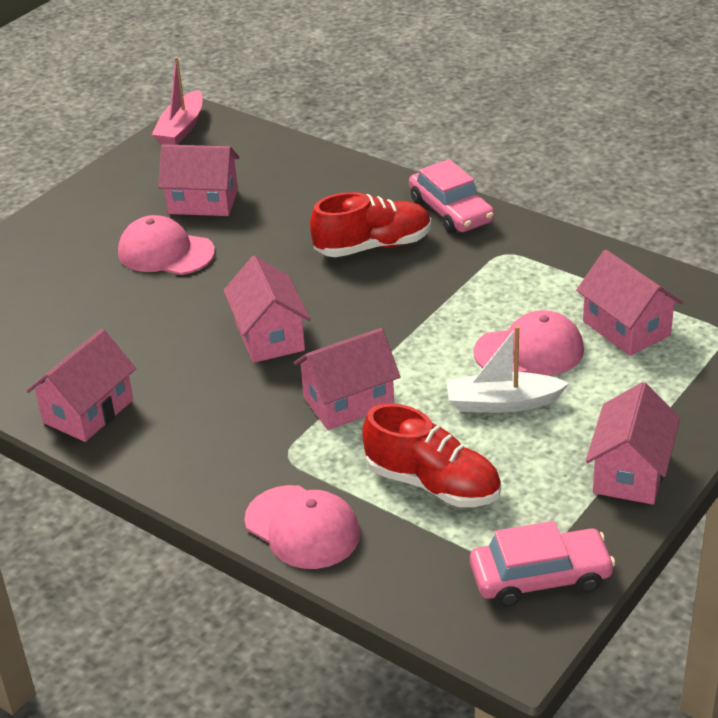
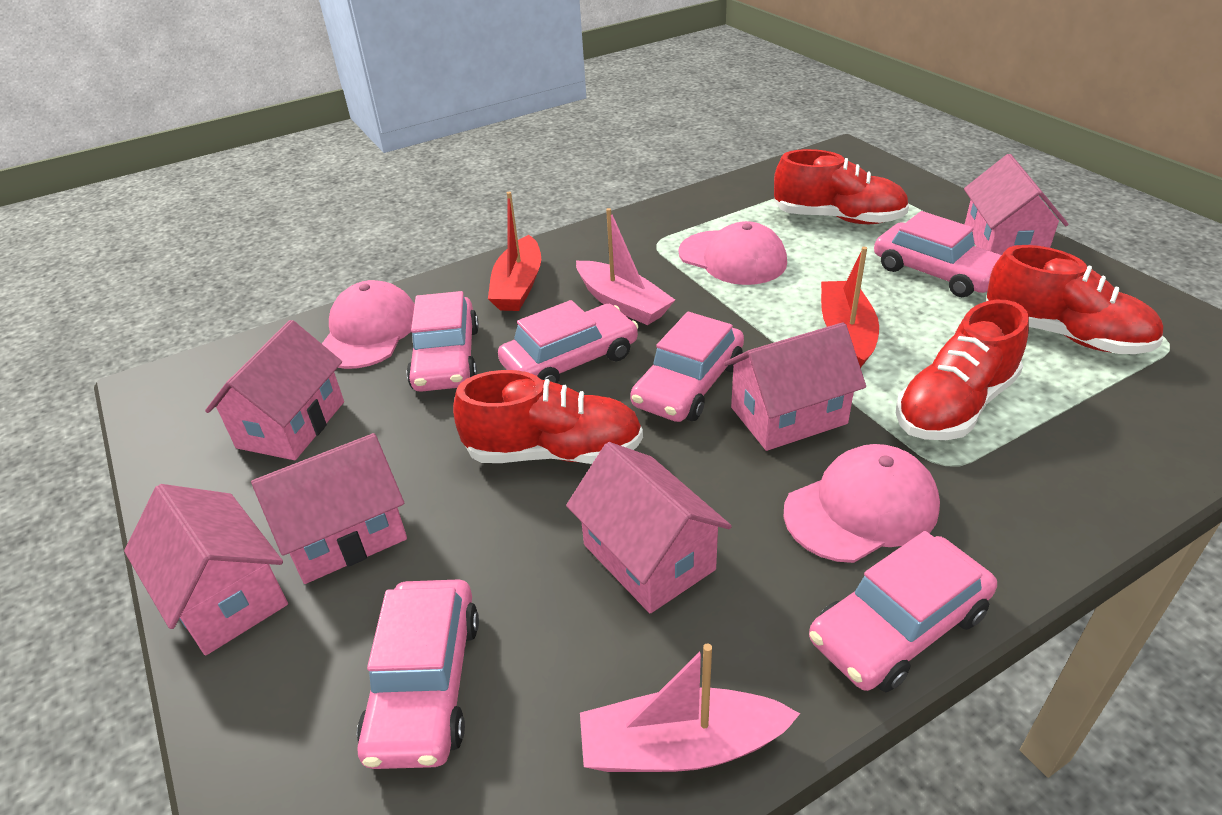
pink boat: [152,57,203,145] = 1 -> [576,208,675,325] [580,643,800,772] = 2
pink car: [409,159,495,234] [470,521,615,607] = 2 -> [357,579,479,769] [406,291,479,392] [498,300,639,383] [630,312,744,422] [809,531,997,692] [874,211,1001,297] = 6
red boat: none = 0 -> [488,192,541,311] [821,247,879,368] = 2
red shoe: [310,192,431,257] [362,403,501,507] = 2 -> [453,370,643,464] [774,149,909,224] [896,300,1029,440] [986,245,1164,354] = 4
white boat: [446,326,569,413] = 1 -> none = 0

